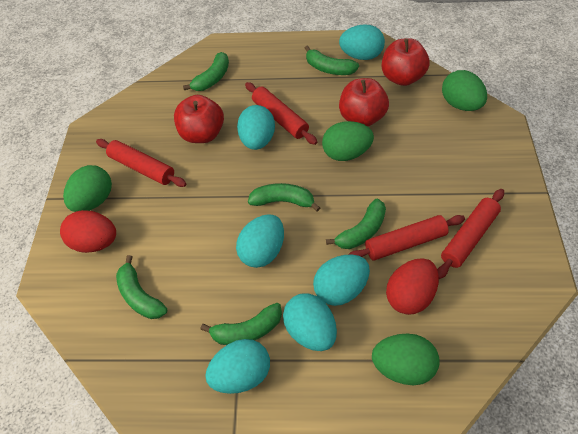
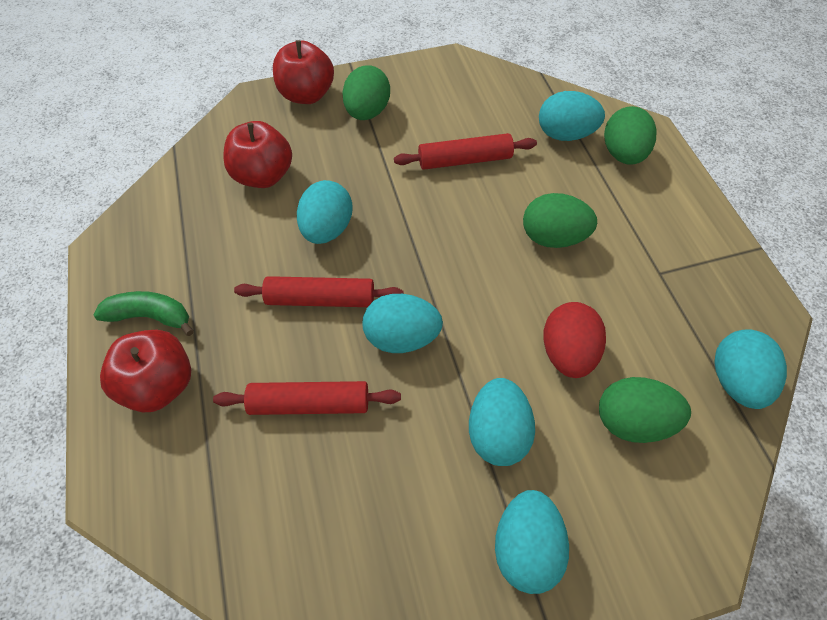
green banana: [116,255,167,319] [183,52,229,91] [200,303,282,345] [248,183,320,212] [305,45,359,75] [326,198,386,249] = 6 -> [93,291,194,336] = 1
red egg: [60,210,116,253] [386,258,439,315] = 2 -> [543,302,606,378] = 1
red rolling pin: [96,139,186,187] [245,82,317,145] [348,215,465,261] [437,189,504,279] = 4 -> [213,381,401,415] [234,276,403,307] [394,133,537,170] = 3

